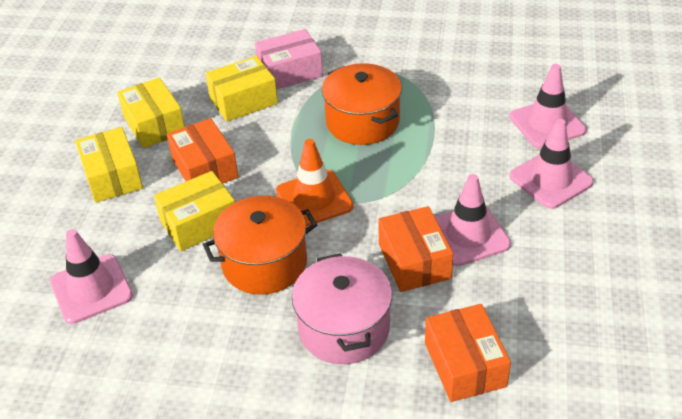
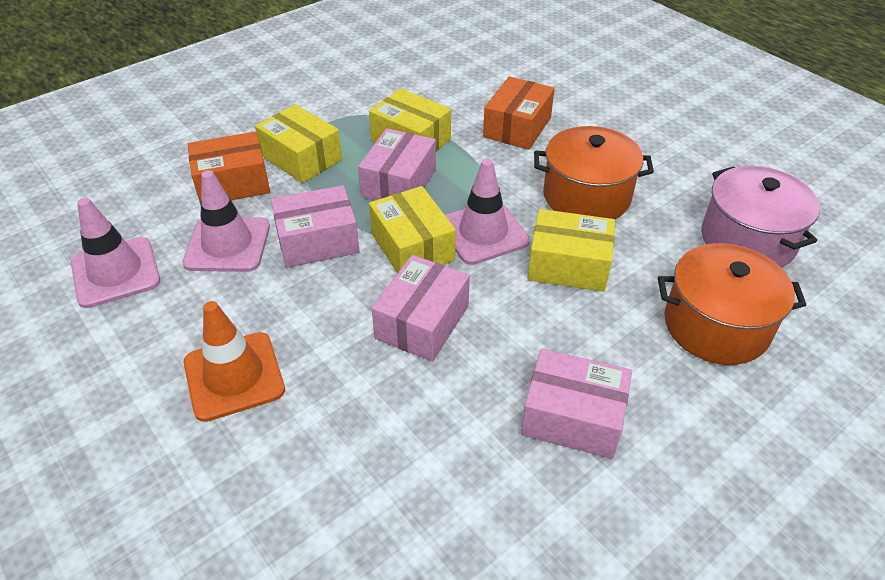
orange box: [167,118,238,183] [378,206,453,292] [425,304,511,402] = 3 -> [187,131,270,205] [483,76,555,150] = 2
pink box: [255,29,323,90] = 1 -> [271,185,360,268] [358,128,436,201] [371,255,470,362] [521,349,632,459] = 4
pink traffic cone: [50,229,133,324] [435,174,511,266] [509,64,586,148] [509,119,594,209] = 4 -> [71,198,160,308] [182,170,270,272] [445,159,530,265] = 3

